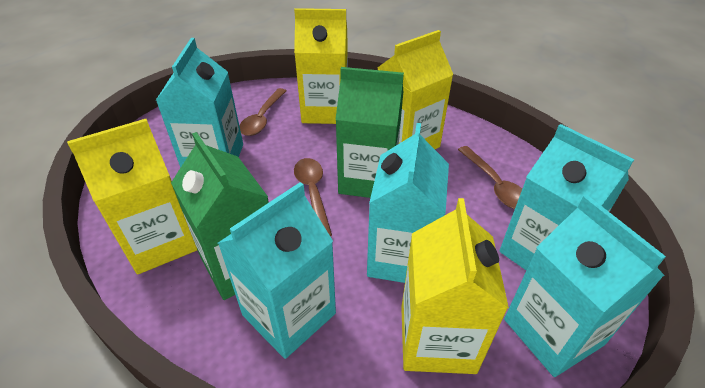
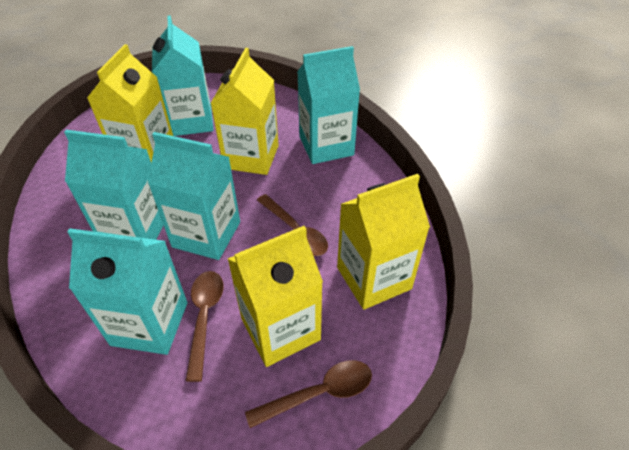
green carton: [171,132,269,300] [335,67,404,198] = 2 -> none = 0

